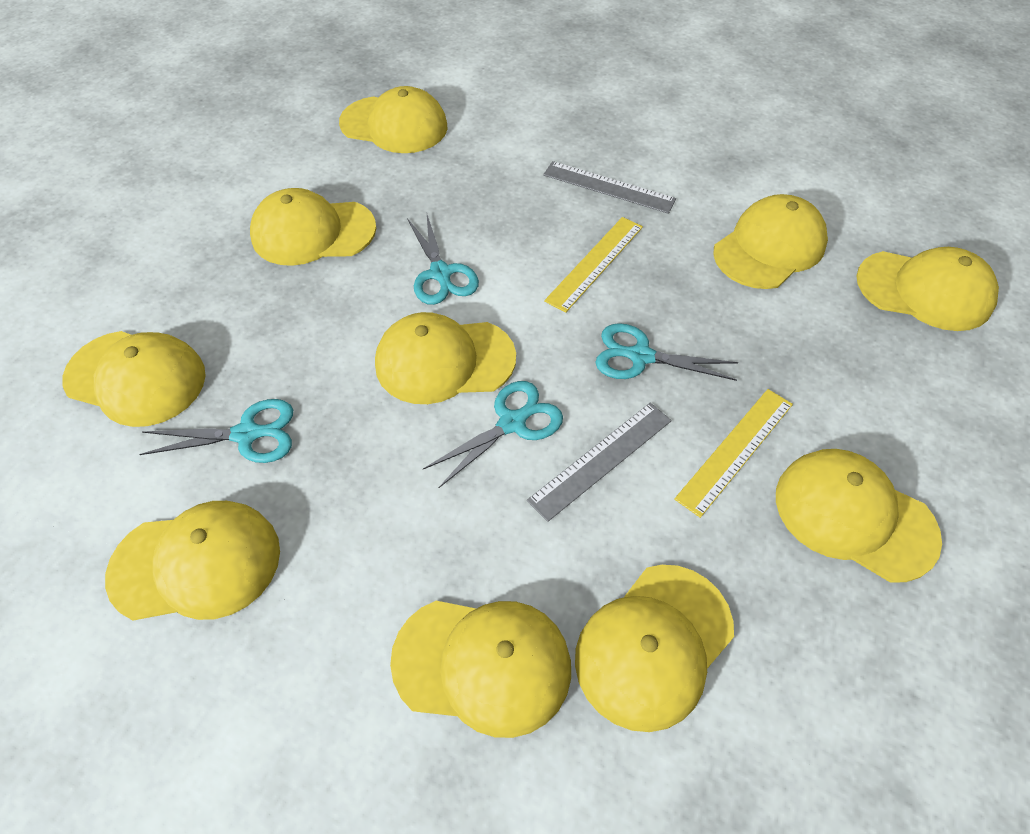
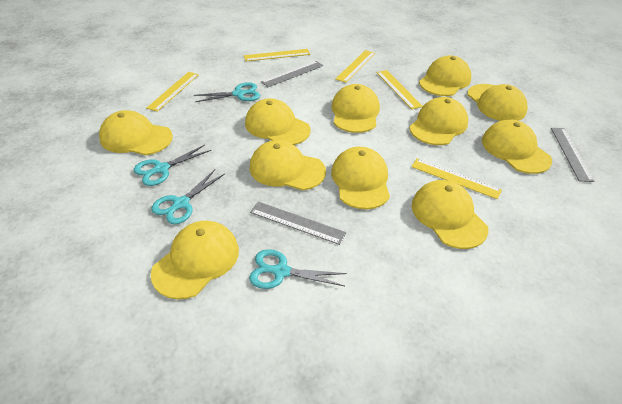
grey ruler: [527,403,672,522] [543,161,676,214] = 2 -> [250,201,346,245] [261,61,323,87] [551,128,594,182] = 3
yellow cap: [62,331,206,427] [105,501,280,620] [250,188,376,266] [339,86,448,153] [375,312,516,404] [390,601,571,738] [575,565,734,732] [713,194,828,289] [776,449,942,583] [856,247,999,331] = 10 -> [99,110,173,155] [151,221,239,299] [245,98,310,145] [250,140,326,190] [331,84,380,133] [331,147,390,209] [409,97,468,145] [411,180,488,249] [419,55,471,96] [468,84,528,121] [482,120,552,174] = 11
yellow ruler: [544,217,643,313] [674,389,793,518] = 2 -> [146,72,199,112] [244,49,310,61] [336,50,375,83] [376,70,423,109] [411,158,502,199] = 5

